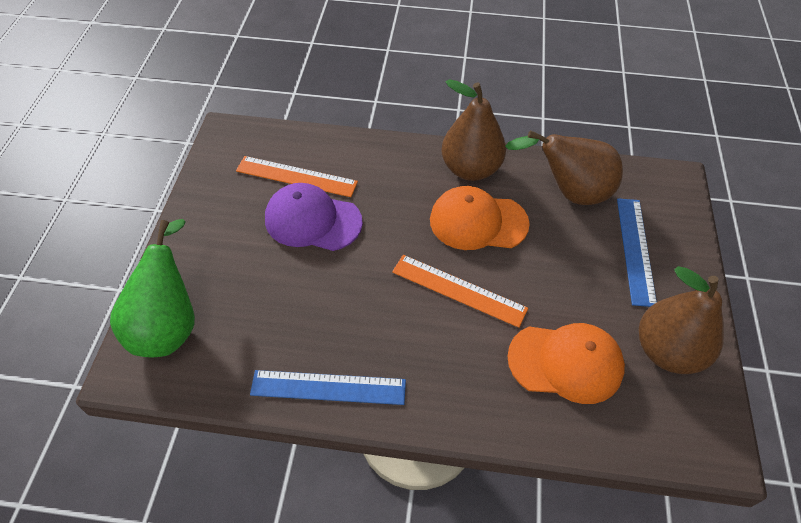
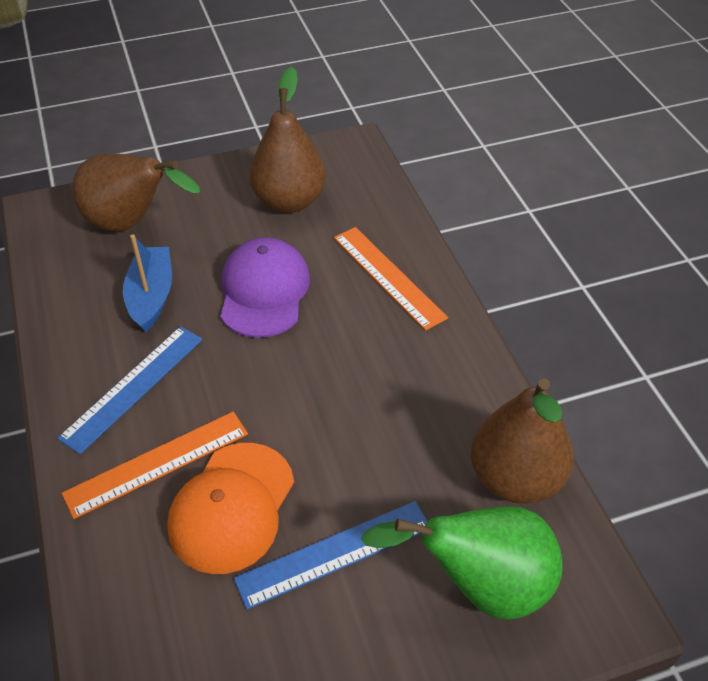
blue boat: none = 0 -> [123,234,172,332] = 1
orange cap: [430,186,530,250] [507,323,625,404] = 2 -> [167,443,294,574] = 1

